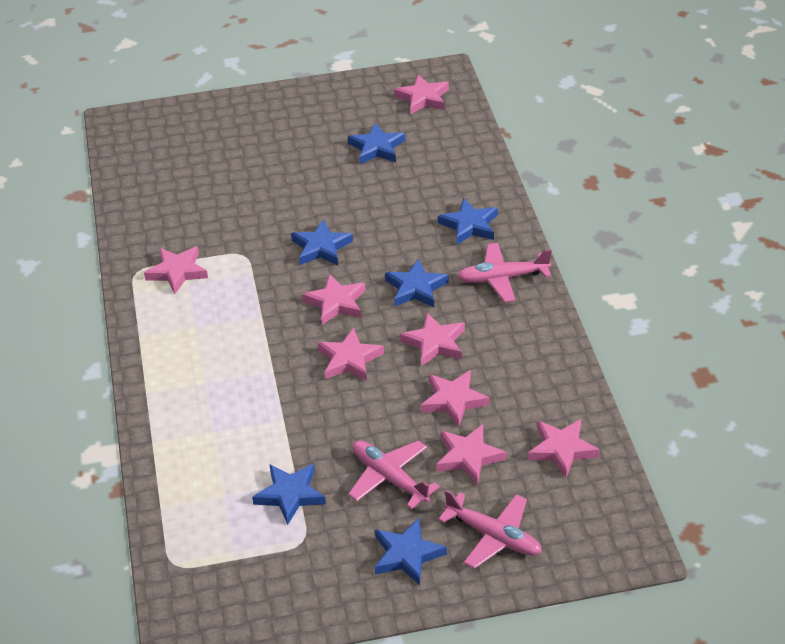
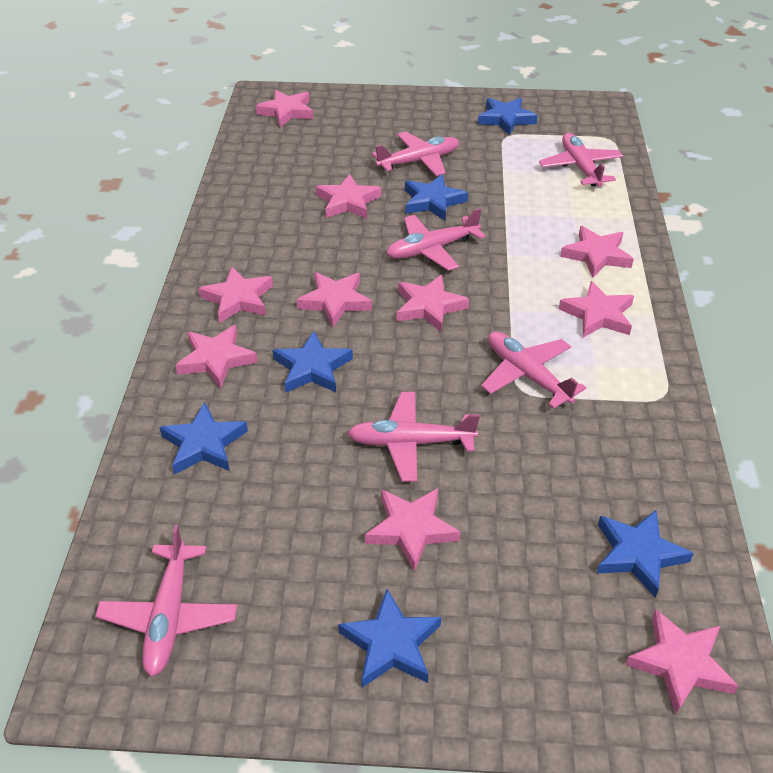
pink plane: [348,440,440,509] [438,490,542,569] [457,243,552,302] = 3 -> [95,525,237,677] [348,392,480,482] [372,132,459,176] [386,208,486,271] [481,331,586,409] [539,133,623,187] = 6
pink star: [144,246,208,294] [302,274,366,325] [318,328,384,381] [394,74,449,115] [400,313,465,366] [421,370,490,427] [436,424,507,485] [528,419,600,478] = 8 -> [175,325,258,388] [198,267,273,323] [256,90,313,127] [297,272,372,327] [316,174,381,218] [365,488,461,571] [397,275,469,332] [559,281,634,338] [560,226,634,277] [625,609,739,714] = 10

